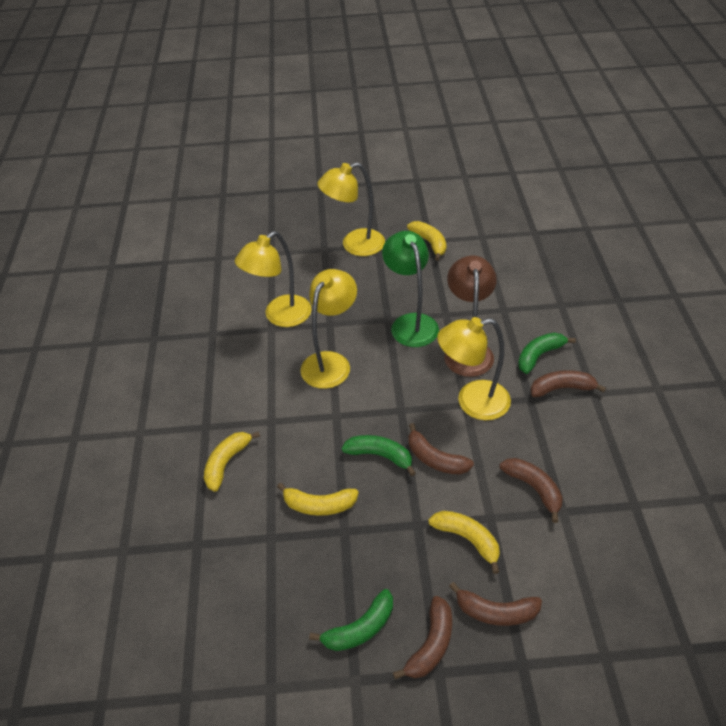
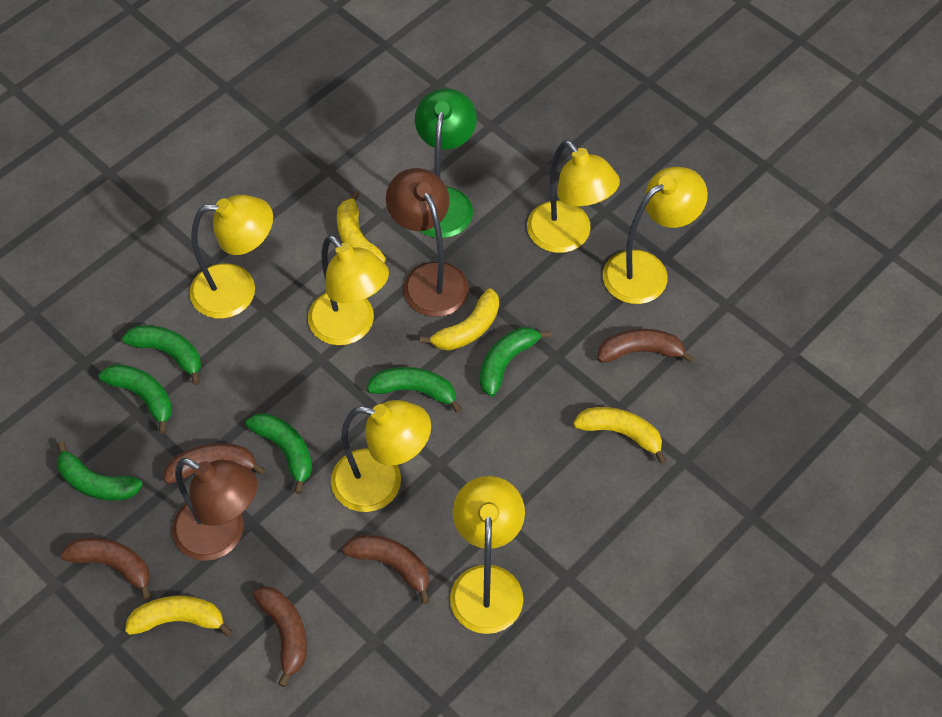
brown lamp: [444,255,497,377] = 1 -> [172,458,257,561] [386,168,469,317] = 2
green banana: [309,589,393,651] [341,435,416,476] [518,333,576,374] = 3 -> [57,441,143,501] [99,364,172,434] [122,325,201,385] [246,413,312,494] [367,367,462,413] [480,327,551,397] = 6
yellow lamp: [235,231,312,327] [300,269,357,389] [317,162,385,256] [437,317,511,420] = 4 -> [189,195,273,319] [308,235,389,345] [331,400,431,512] [450,476,525,634] [527,140,620,253] [603,167,708,304] = 6

